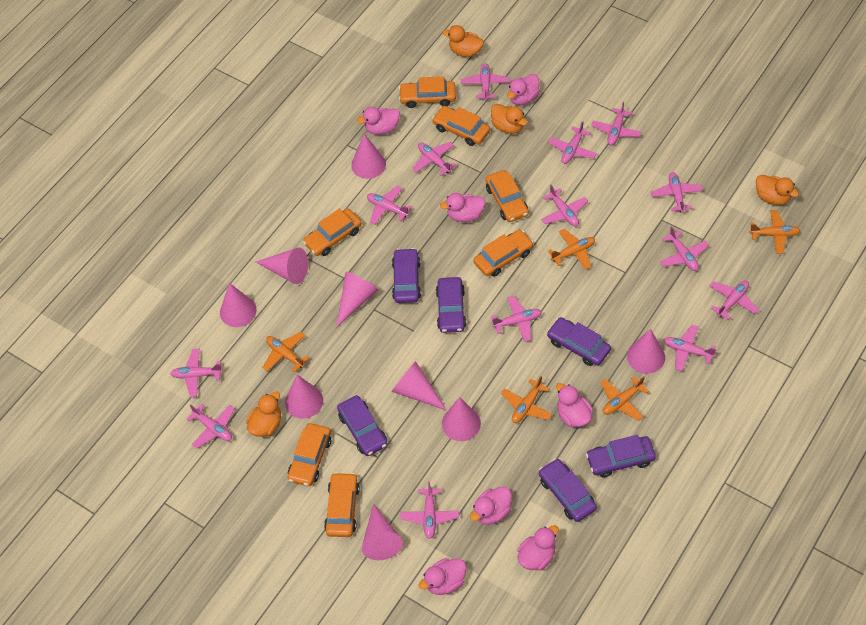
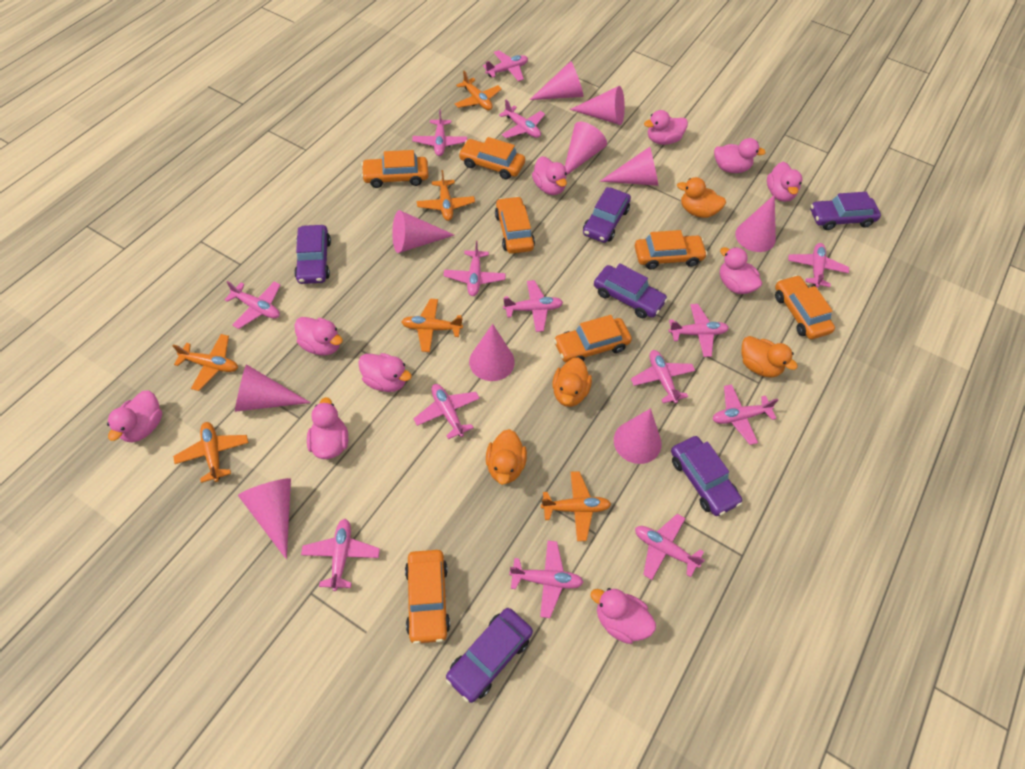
orange plane: [262,331,309,373] [501,376,553,423] [548,229,595,270] [600,376,649,421] [749,210,800,254] = 5 -> [172,334,238,391] [173,422,248,483] [401,299,463,352] [417,170,475,221] [454,71,502,110] [541,471,611,541] = 6
pink cone: [220,283,257,327] [256,248,308,284] [285,375,323,419] [336,272,378,327] [351,134,386,179] [362,504,403,560] [392,361,447,411] [442,397,481,441] [627,329,665,374] = 9 -> [235,364,311,412] [238,478,291,559] [392,210,454,253] [469,324,515,381] [530,61,584,100] [565,122,607,175] [570,86,625,125] [600,147,659,186] [614,408,661,464] [735,195,776,252] = 10
pink duck: [357,107,400,135] [419,558,466,595] [440,193,485,222] [470,487,512,525] [507,74,540,105] [517,525,559,571] [556,383,593,427] = 7 -> [107,391,162,442] [294,317,343,355] [307,397,348,459] [358,353,412,392] [532,156,567,195] [591,588,656,644] [644,110,688,145] [714,138,766,173] [720,247,762,294] [767,162,802,202] = 10

